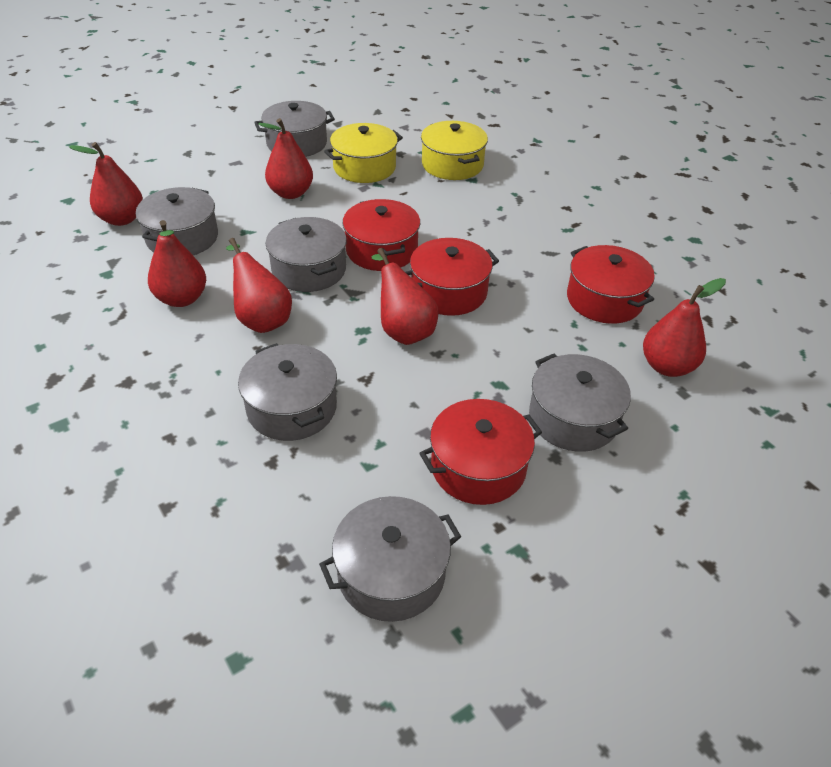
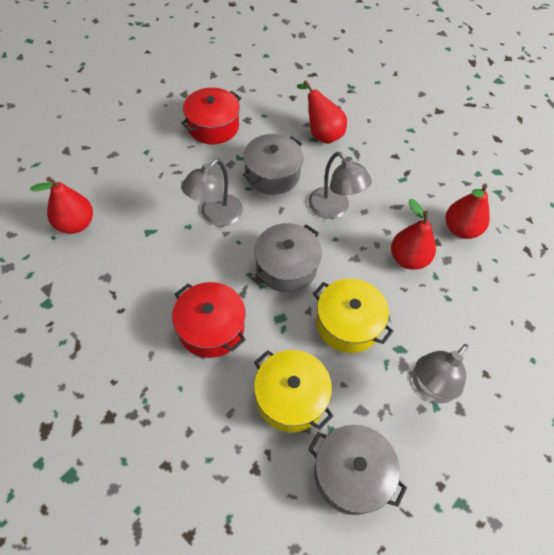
grey lamp: none = 0 -> [181,159,243,226] [308,152,372,219] [413,344,468,403] = 3
grey pot: [136,187,218,255] [238,343,337,441] [254,101,335,157] [265,217,347,292] [319,496,461,622] [529,354,631,452] = 6 -> [243,134,303,195] [254,223,322,293] [308,425,407,515] = 3
red pear: [69,142,143,226] [148,220,206,307] [226,238,292,333] [258,118,313,199] [371,248,438,345] [643,278,726,377] = 6 -> [30,177,93,234] [297,80,347,144] [391,199,436,270] [446,184,490,239] = 4
red pot: [343,199,420,271] [405,238,499,316] [419,399,542,505] [567,245,655,324] = 4 -> [172,282,246,358] [181,88,241,144] = 2

